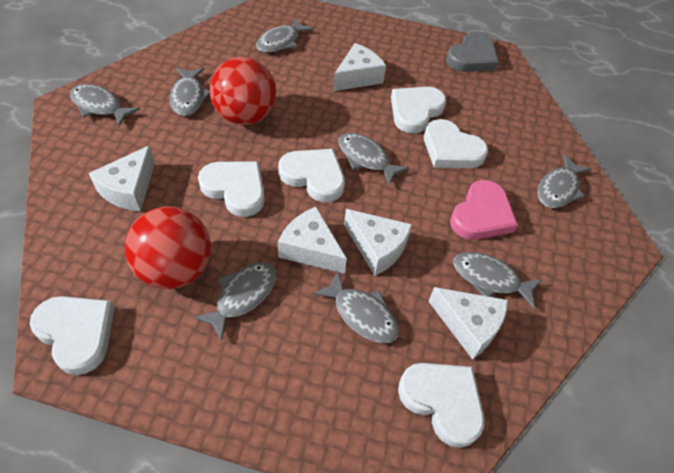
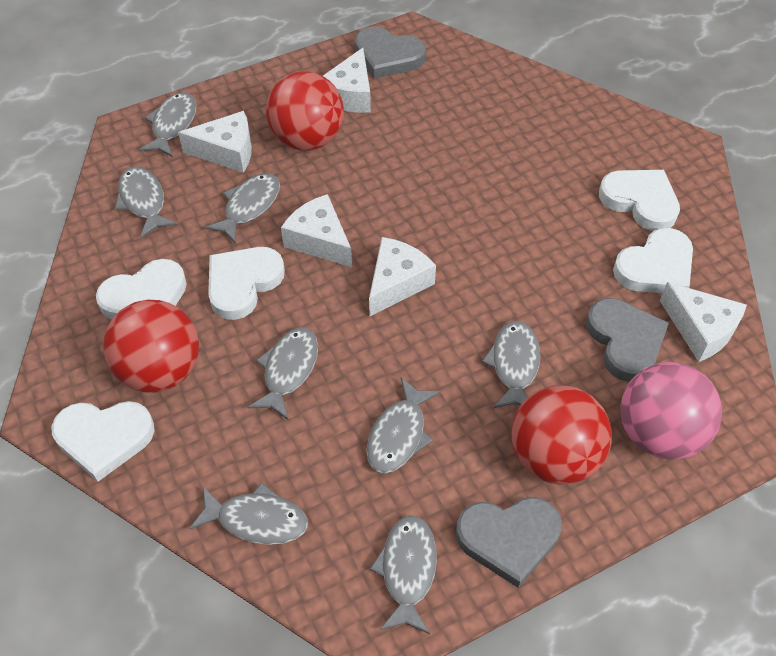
grey heart: [446,32,499,72] = 1 -> [355,26,426,79] [456,497,562,588] [586,298,669,382] = 3
pink ball: none = 0 -> [621,362,722,460] = 1
pink heart: [450,180,518,240] = 1 -> none = 0
red ball: [125,206,211,289] [210,57,276,125] = 2 -> [103,300,199,393] [266,71,344,151] [511,385,612,485] = 3
white heart: [30,296,115,375] [198,161,264,217] [278,149,345,202] [391,87,446,134] [398,363,484,448] [424,119,488,168] = 6 -> [51,401,155,482] [96,259,187,320] [208,247,285,320] [599,170,680,231] [613,228,693,293] = 5

